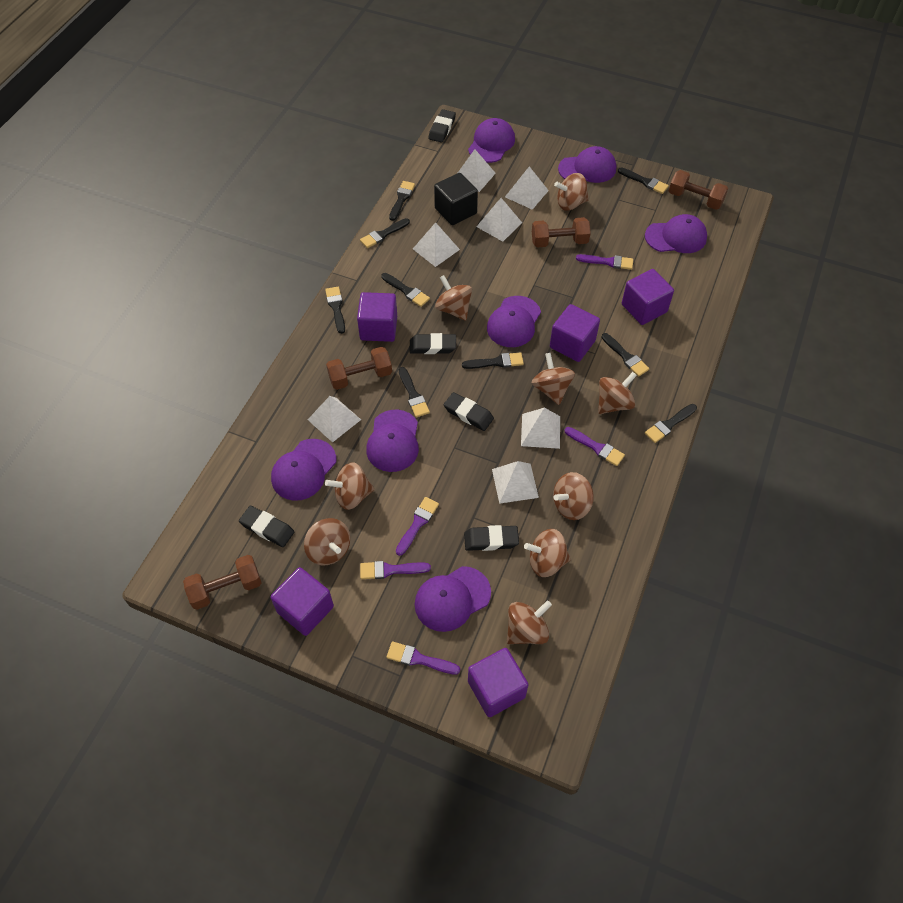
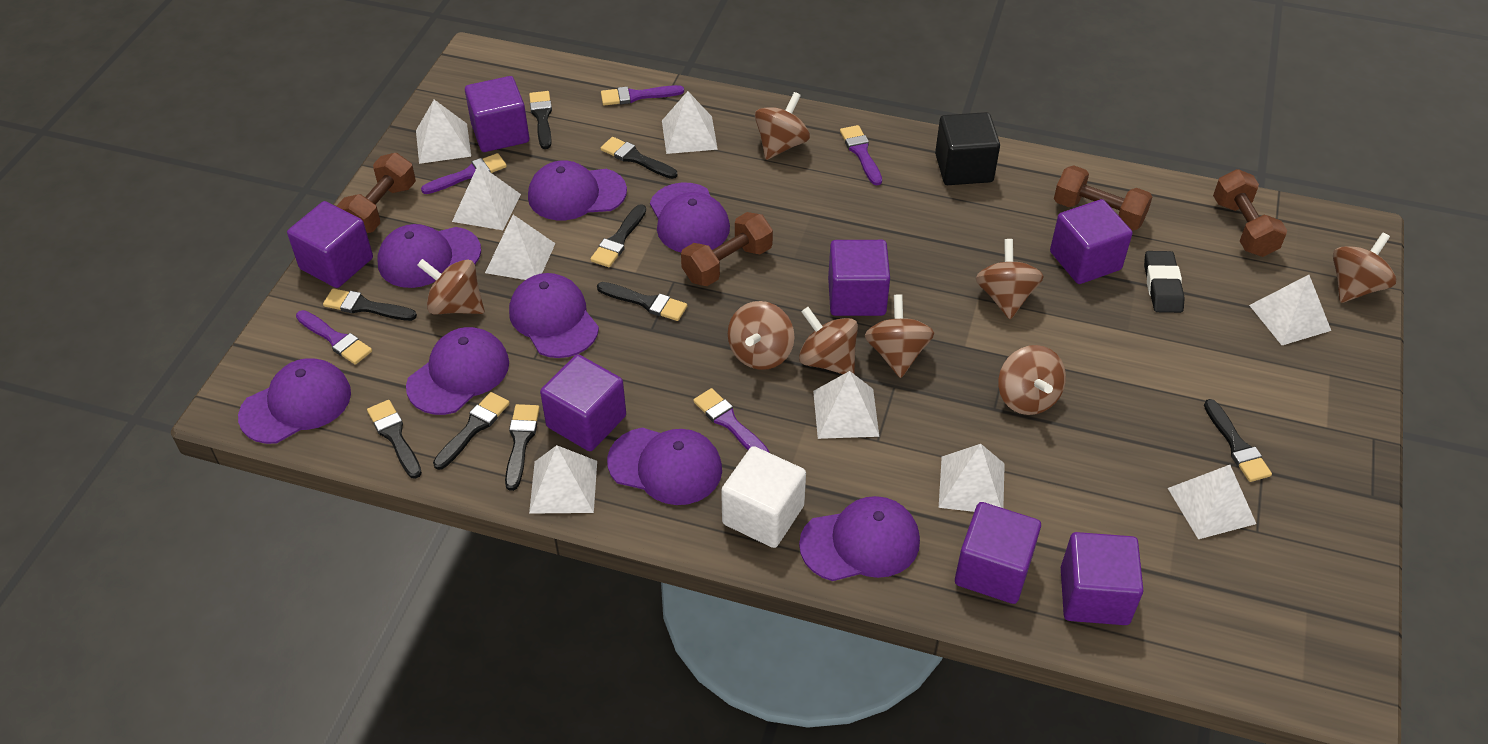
black eraser: [239,506,294,547] [410,333,456,354] [428,109,456,143] [444,392,494,431] [464,525,519,551] = 5 -> [1144,251,1185,313] = 1
brown spinning top: [304,518,350,566] [325,462,375,510] [435,275,472,321] [507,600,552,644] [524,529,571,577] [532,353,575,405] [553,472,594,520] [554,173,589,210] [598,372,637,414] = 9 -> [417,259,485,314] [728,301,795,370] [755,92,810,160] [799,307,858,374] [865,294,934,378] [975,239,1044,319] [998,345,1066,415] [1333,233,1396,303] = 8
purple cap: [271,439,336,501] [366,409,419,472] [415,566,491,632] [468,118,515,163] [487,296,541,347] [558,146,616,183] [645,214,707,253] = 7 -> [238,358,351,444] [377,224,481,288] [406,327,509,415] [509,273,599,358] [528,160,627,220] [607,428,722,505] [650,182,730,252] [799,496,920,581] = 8
purple cube: [270,567,334,636] [357,292,397,342] [468,648,529,717] [550,304,600,362] [622,269,674,325] = 5 -> [287,201,373,288] [465,76,529,152] [540,355,626,451] [828,240,890,316] [955,502,1041,604] [1050,199,1132,284] [1061,532,1144,625] = 7
white cube: none = 0 -> [721,446,806,548] = 1
white pyramid: [308,396,361,443] [413,222,460,267] [458,149,496,192] [476,198,522,242] [492,461,539,504] [505,166,549,210] [521,408,560,449] = 7 -> [416,100,471,164] [452,164,521,230] [485,215,556,280] [529,445,597,514] [662,91,718,154] [813,371,879,439] [939,444,1005,512] [1168,465,1256,539] [1249,275,1331,345] = 9

